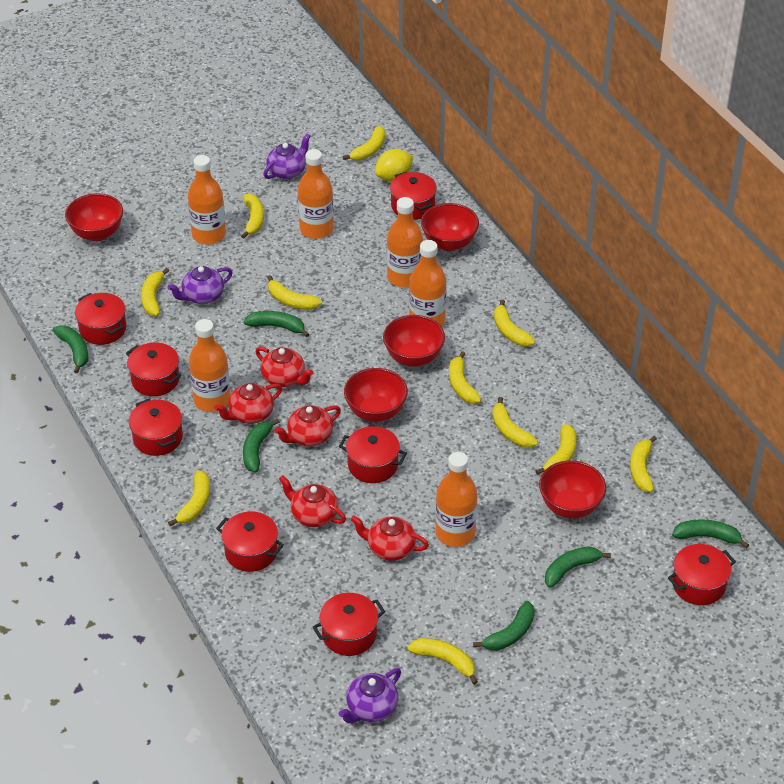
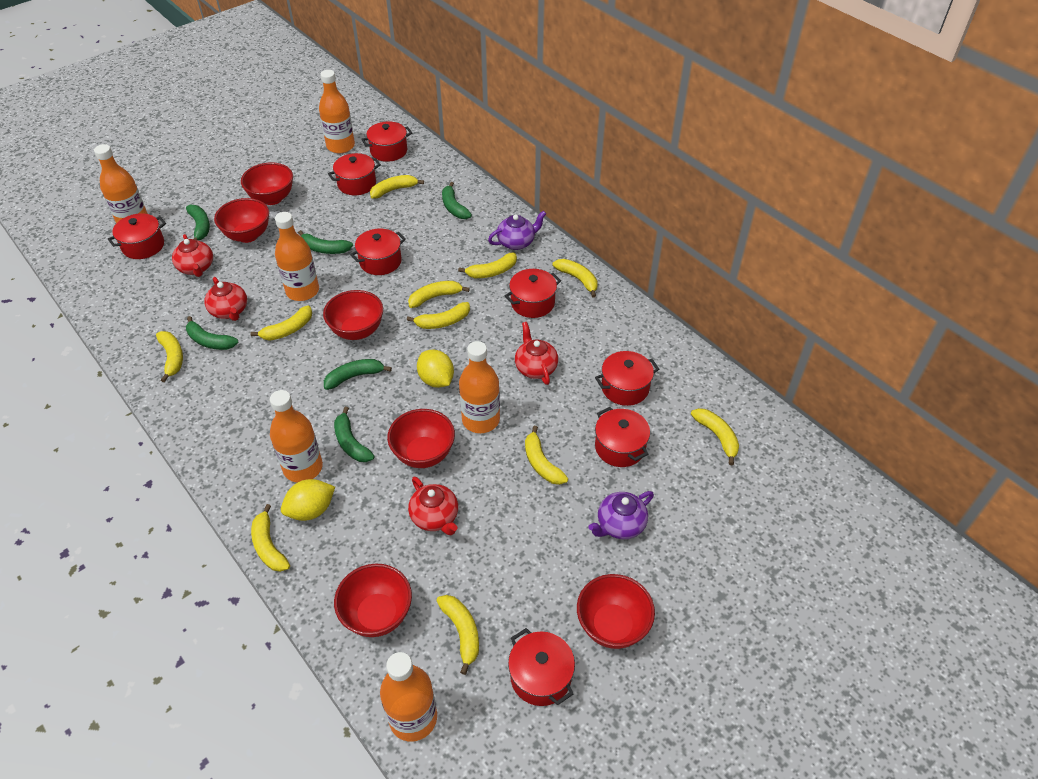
purple teapot: [168,266,233,304] [264,133,311,179] [339,668,401,723] = 3 -> [488,211,546,250] [588,491,654,539] = 2
red bowl: [65,193,123,241] [344,368,408,422] [383,315,445,367] [421,203,479,251] [539,460,606,519] = 5 -> [214,198,269,243] [241,162,293,205] [323,290,383,340] [334,564,412,637] [387,409,455,468] [577,574,655,649] = 6
red teapot: [214,383,282,424] [255,347,314,387] [274,405,341,447] [279,475,346,527] [351,516,429,561] = 5 -> [172,234,213,277] [204,277,247,321] [408,477,458,535] [515,322,558,385] = 4
yellow lemon: [375,149,413,182] = 1 -> [281,479,335,521] [417,350,454,388] = 2

